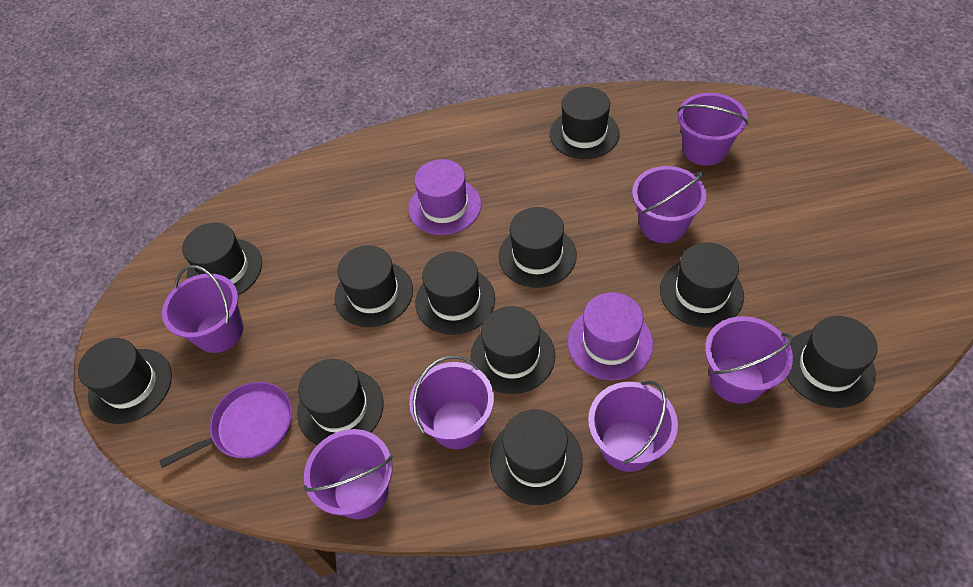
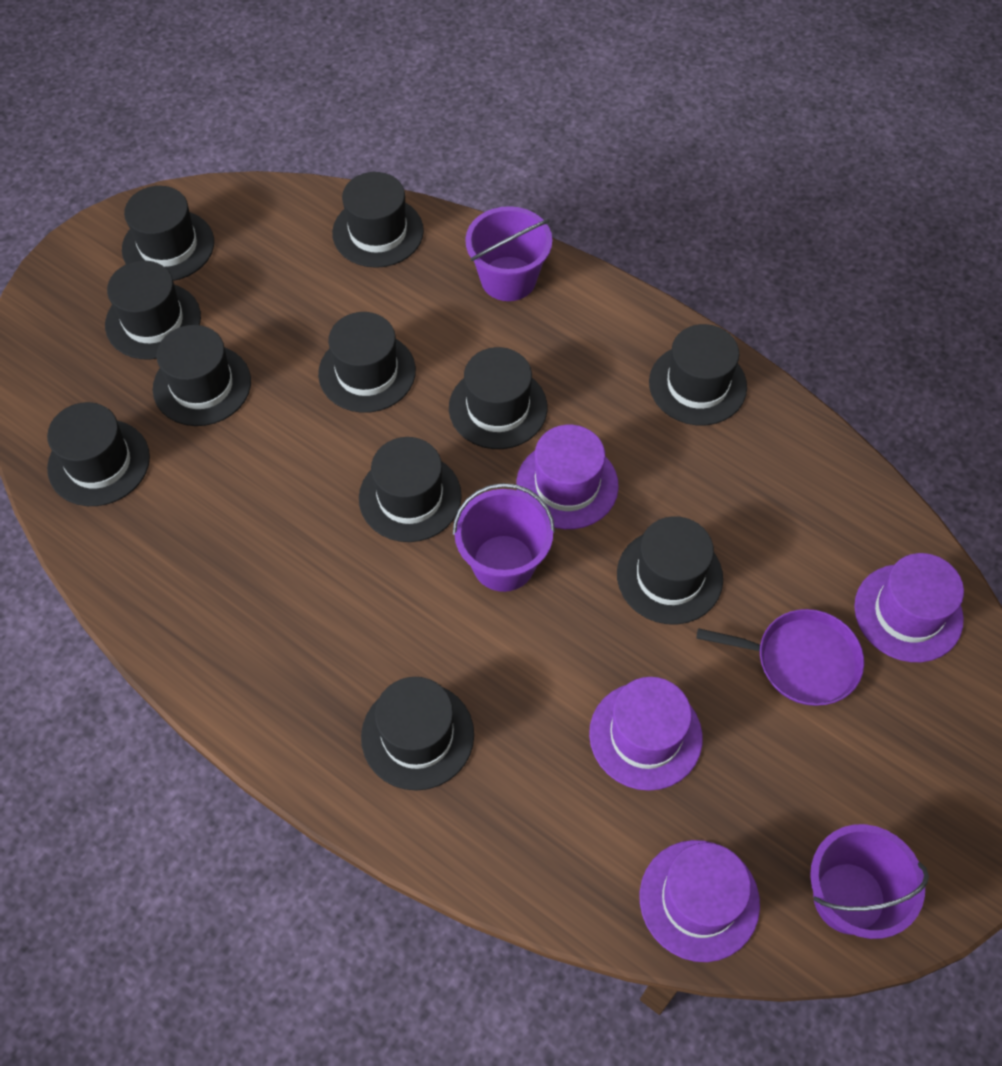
purple bucket: [162,265,243,353] [303,429,393,519] [409,355,494,449] [588,381,678,472] [632,166,706,243] [677,93,748,166] [705,316,793,404] = 7 -> [453,483,555,592] [465,206,552,301] [810,824,929,939] = 3
purple hat: [408,159,481,235] [567,292,653,380] = 2 -> [516,425,619,529] [589,677,703,791] [640,840,760,962] [854,553,964,662] = 4

